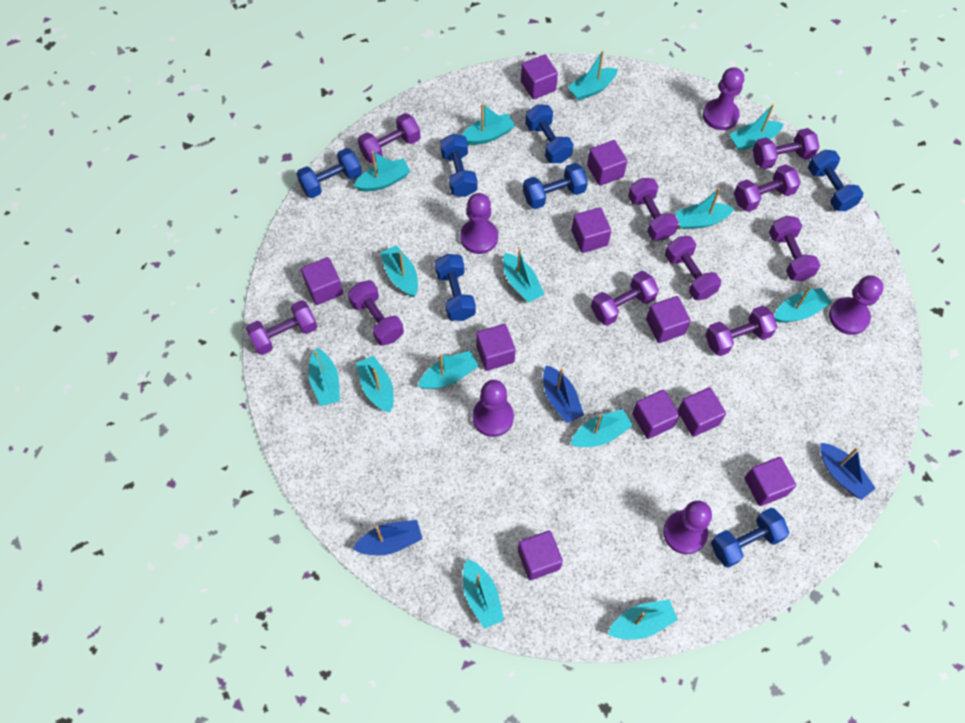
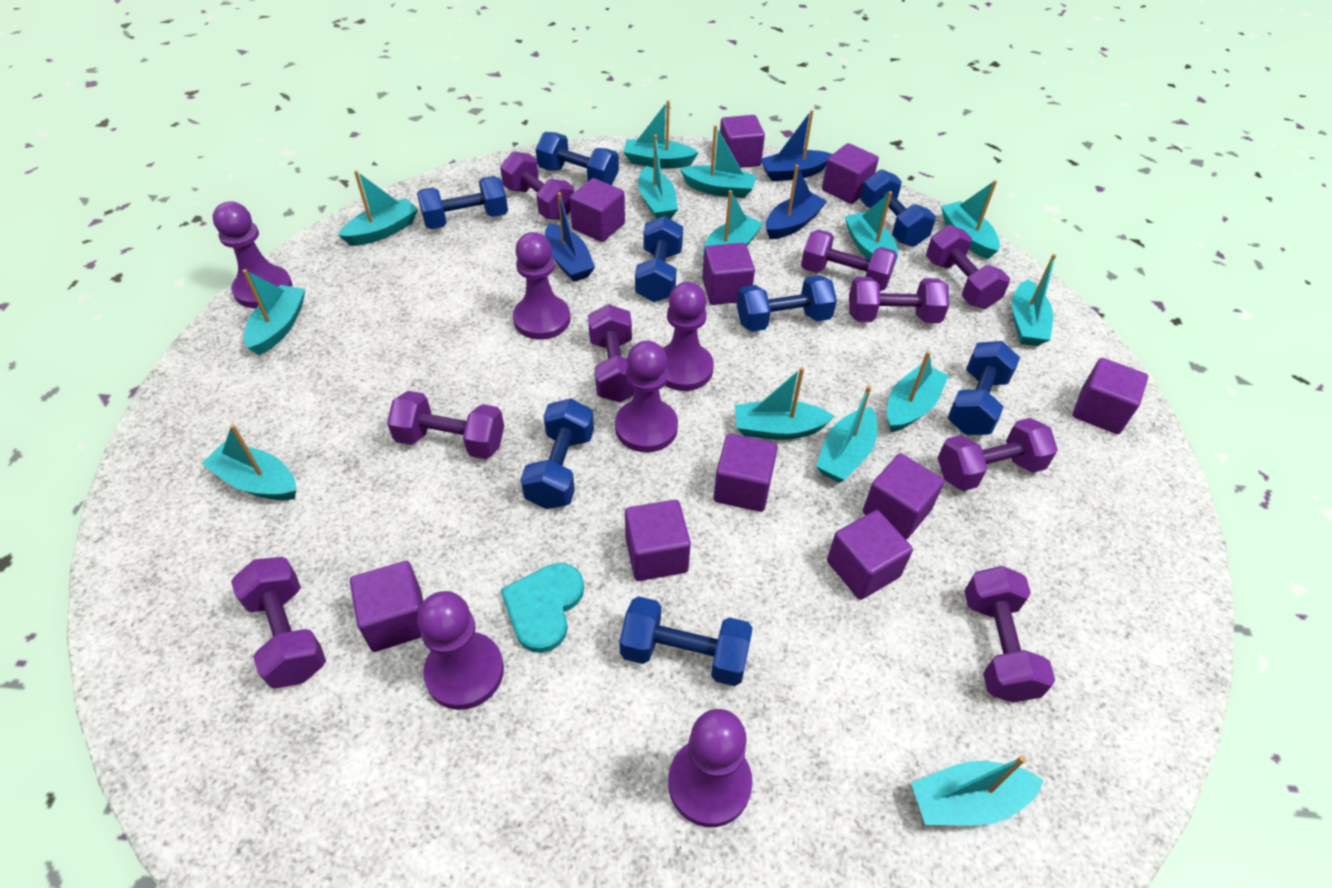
blue dumbbell: [296,148,362,198] [435,254,476,321] [440,134,477,197] [523,163,588,209] [525,104,574,163] [711,508,789,568] [808,150,863,211] = 7 -> [417,176,508,229] [520,398,594,509] [536,132,619,185] [619,596,753,686] [635,216,683,302] [737,275,837,332] [860,169,936,247] [948,341,1020,435] = 8
purple dumbbell: [246,300,317,355] [348,280,404,346] [358,113,421,163] [591,271,659,326] [628,178,679,240] [665,236,721,300] [705,306,777,356] [734,164,801,212] [753,128,819,169] [769,216,820,281] = 10 -> [231,557,326,689] [387,391,504,459] [500,151,574,220] [588,304,635,402] [801,229,897,291] [849,277,949,323] [926,225,1010,309] [938,418,1058,491] [964,566,1055,702] = 9
purple pawn: [460,193,498,254] [472,380,514,437] [663,501,712,554] [703,67,744,130] [829,275,884,335] = 5 -> [213,202,292,308] [417,591,504,710] [513,232,570,340] [615,341,678,453] [663,282,714,391] [668,709,752,827] = 6
turquoise heart: none = 0 -> [500,563,584,653] = 1

